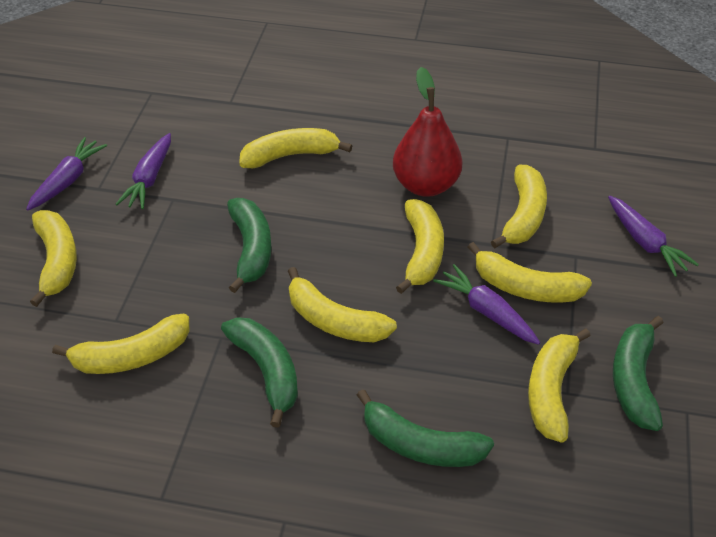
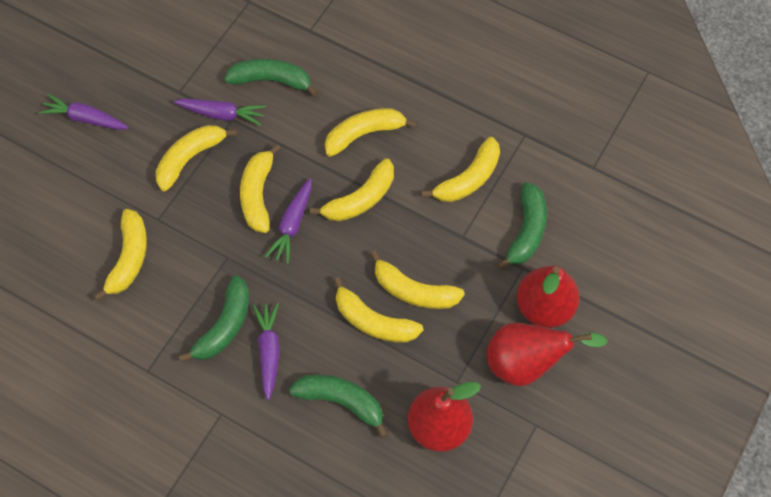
red pear: [393,67,463,197] = 1 -> [408,382,481,452] [487,323,607,386] [517,266,580,328] = 3

